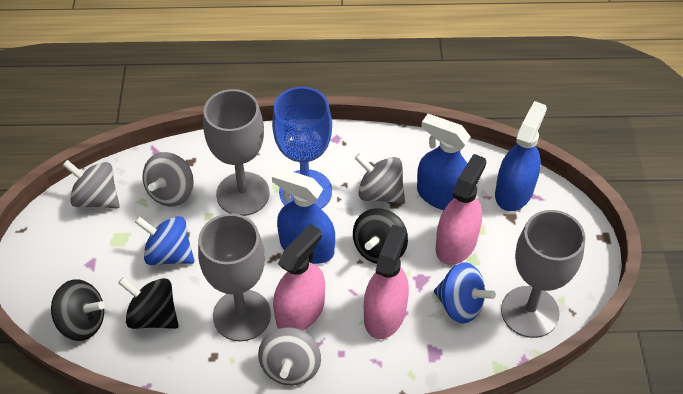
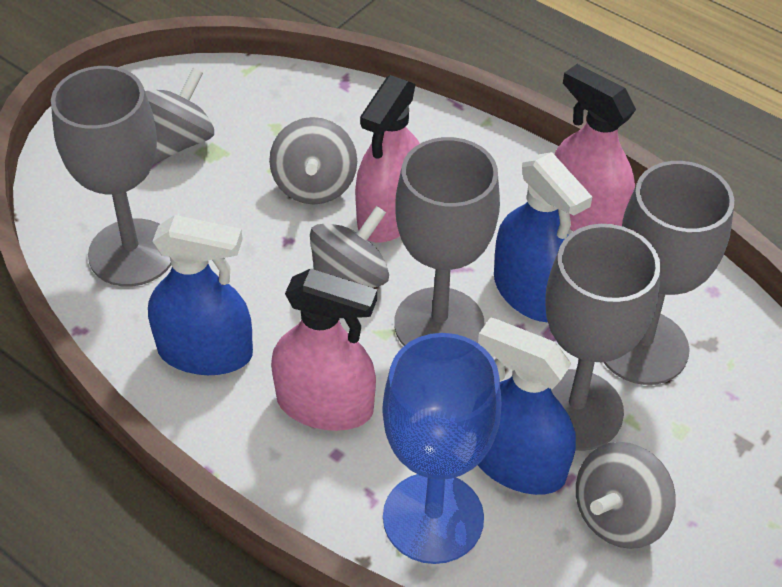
black spinning top: [51,279,105,341] [118,277,179,329] [353,208,408,264] = 3 -> none = 0
blue spinning top: [135,216,195,265] [434,262,496,324] = 2 -> none = 0
grey goblet: [198,213,271,342] [203,89,270,216] [501,210,586,338] = 3 -> [51,66,171,287] [394,137,500,346] [545,224,661,451] [603,161,734,385] = 4

